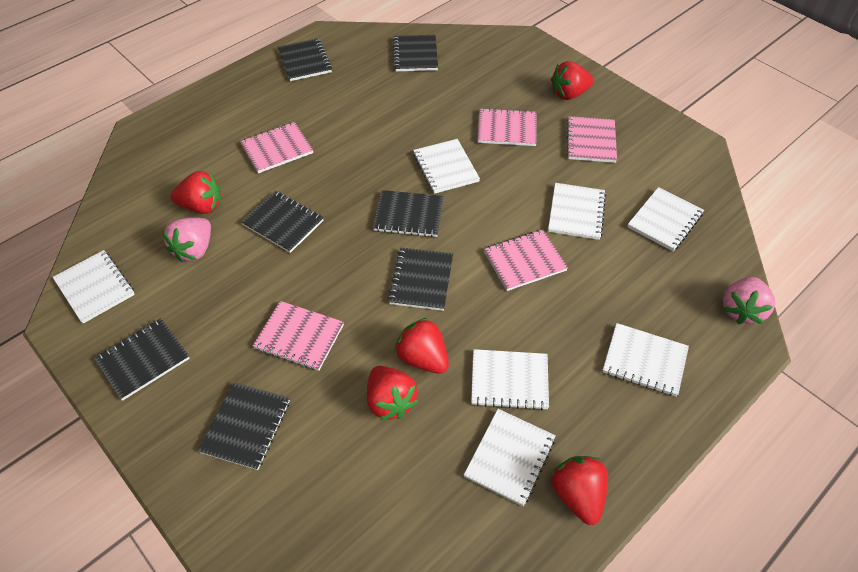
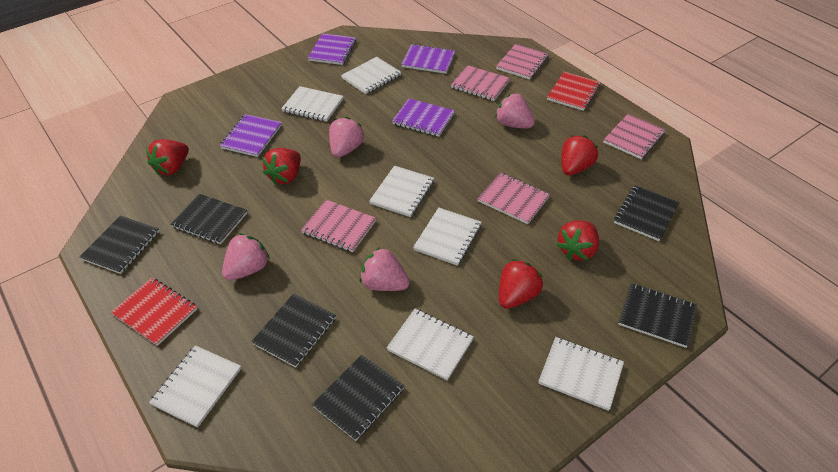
black notebook: [94,318,190,401] [198,382,290,470] [241,191,324,253] [278,38,332,81] [373,190,444,237] [388,247,453,311] [393,35,438,71] = 7 -> [80,215,159,274] [171,194,247,244] [251,294,336,368] [312,354,404,441] [614,185,680,241] [618,283,697,348] = 6
pink strawberry: [162,217,211,262] [723,277,775,324] = 2 -> [222,233,270,281] [329,117,364,158] [360,247,410,291] [495,93,535,128] = 4
purple notebook: none = 0 -> [219,114,282,157] [308,33,356,65] [392,98,455,137] [401,44,455,74] = 4
red notebook: none = 0 -> [111,278,197,346] [547,72,600,111] = 2

